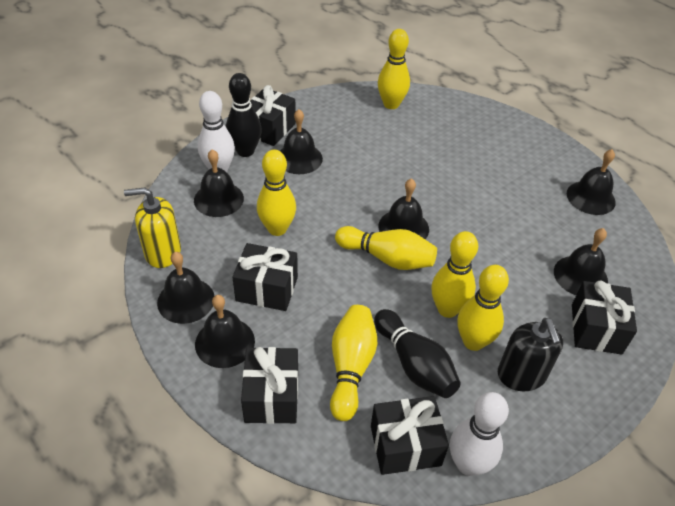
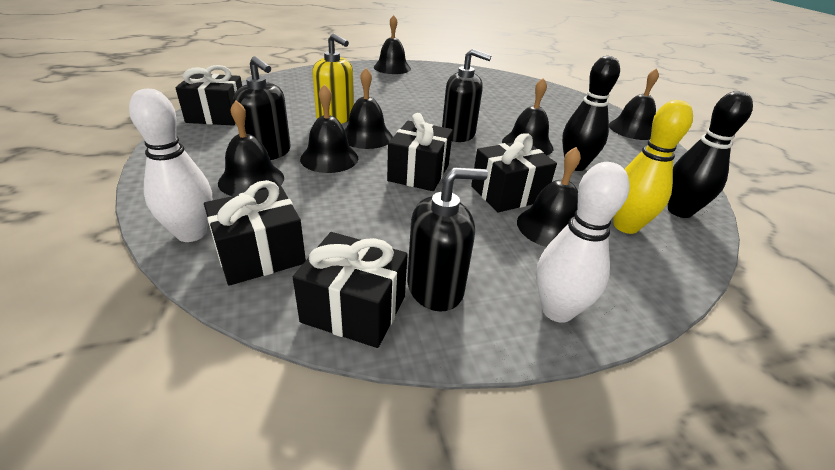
black soap dispenser: [498,318,563,391] = 1 -> [233,56,291,160] [407,168,488,312] [442,49,492,142] = 3
yellow bowling pin: [257,150,296,236] [330,305,377,421] [335,226,437,270] [378,29,410,109] [431,231,478,318] [458,265,509,351] = 6 -> [613,100,693,234] = 1

